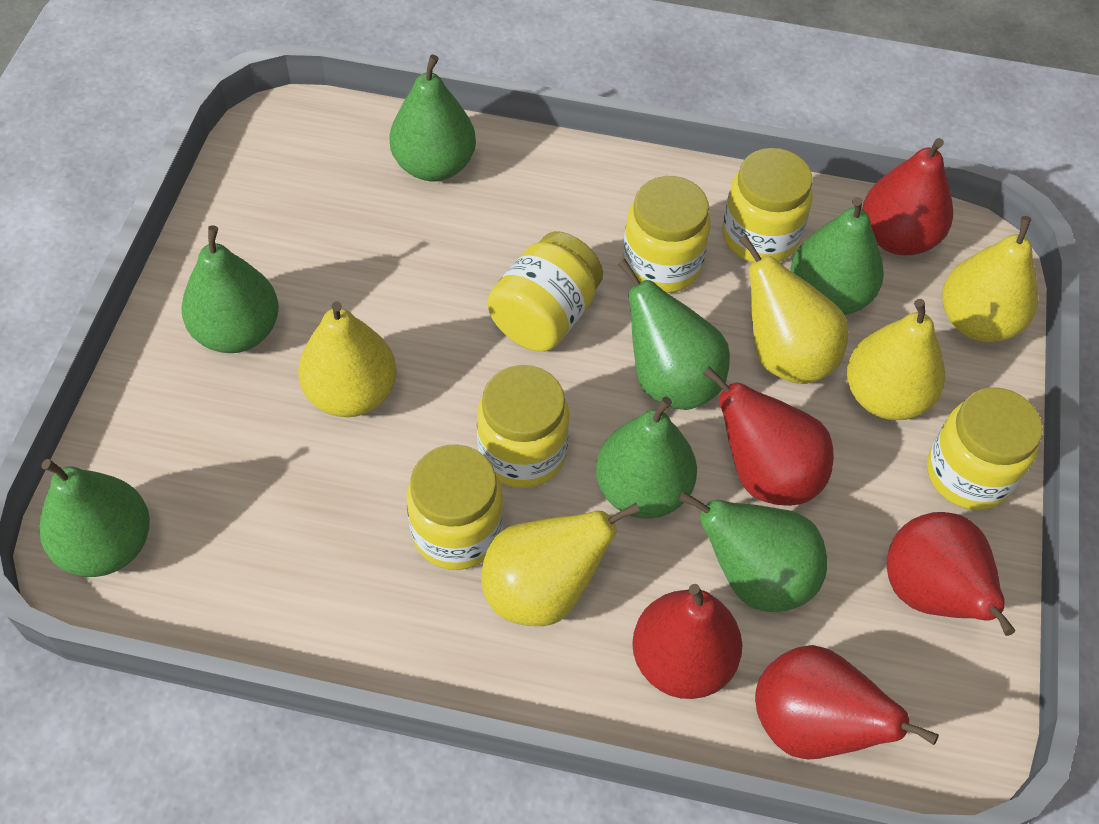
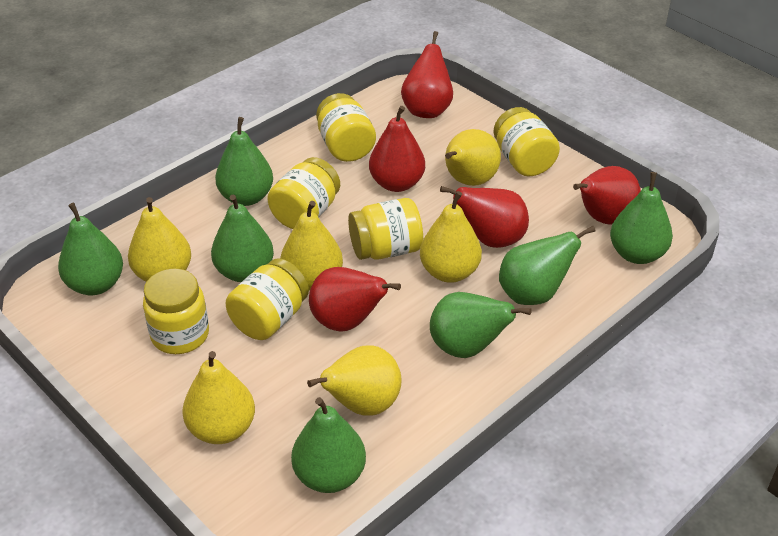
yellow pear: [298,301,397,417] [481,503,640,626] [739,235,848,384] [847,299,945,420] [942,216,1038,342] = 5 -> [128,197,191,282] [182,351,255,444] [280,201,343,291] [307,346,402,416] [420,191,482,283] [445,129,501,186] = 6

